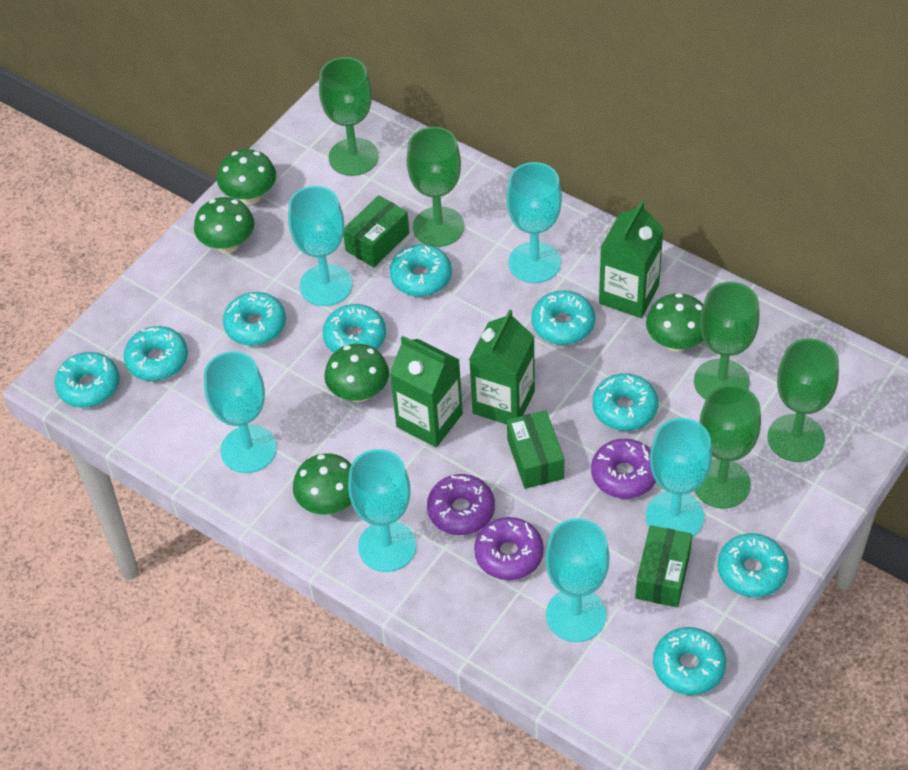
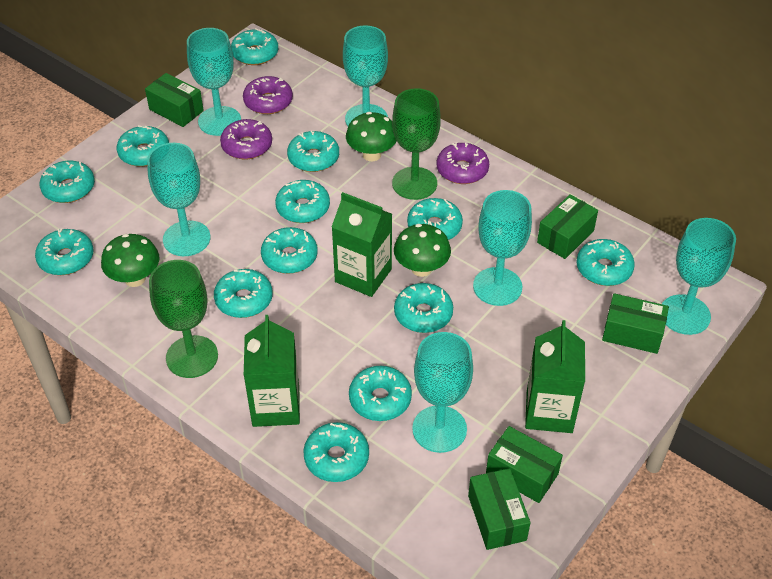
green box: [343,195,409,267] [507,410,564,489] [635,525,692,607] = 3 -> [145,73,204,127] [468,468,531,550] [486,426,563,503] [537,194,598,259] [602,293,669,354] = 5
green goblet: [319,57,378,176] [407,127,464,247] [694,282,760,400] [695,385,761,509] [767,338,839,462] = 5 -> [149,260,218,378] [392,88,441,200] = 2
green mushroom: [194,197,254,253] [217,149,276,205] [293,453,351,514] [324,344,389,402] [646,293,703,352] = 5 -> [101,234,159,287] [346,112,397,161] [394,224,451,277] = 3
turquoise donut: [54,352,120,408] [123,326,188,381] [223,292,286,346] [323,304,386,353] [390,244,452,297] [532,291,595,345] [592,373,658,431] [653,627,726,695] [717,533,789,597] = 9 -> [35,229,94,275] [40,161,95,203] [117,125,169,167] [214,269,273,318] [231,28,278,65] [261,227,317,274] [275,180,330,223] [287,131,339,172] [303,422,369,482] [349,366,412,421] [394,283,453,333] [407,198,463,240] [576,239,635,286] = 13

